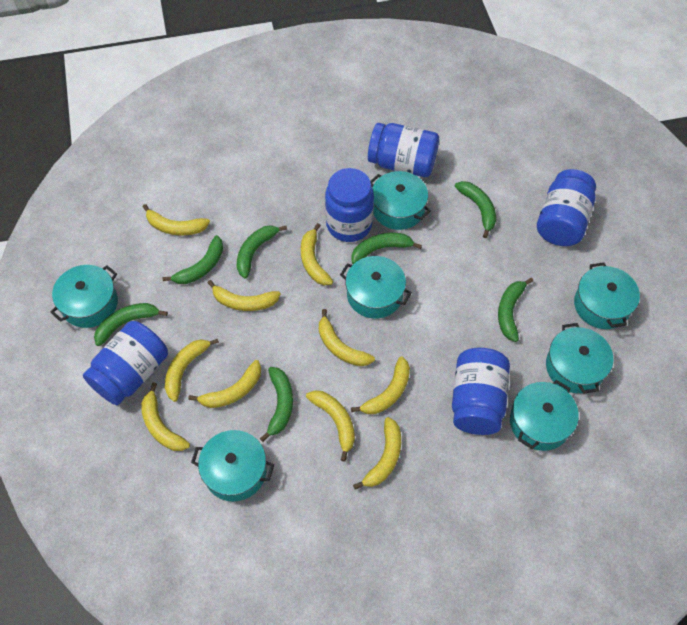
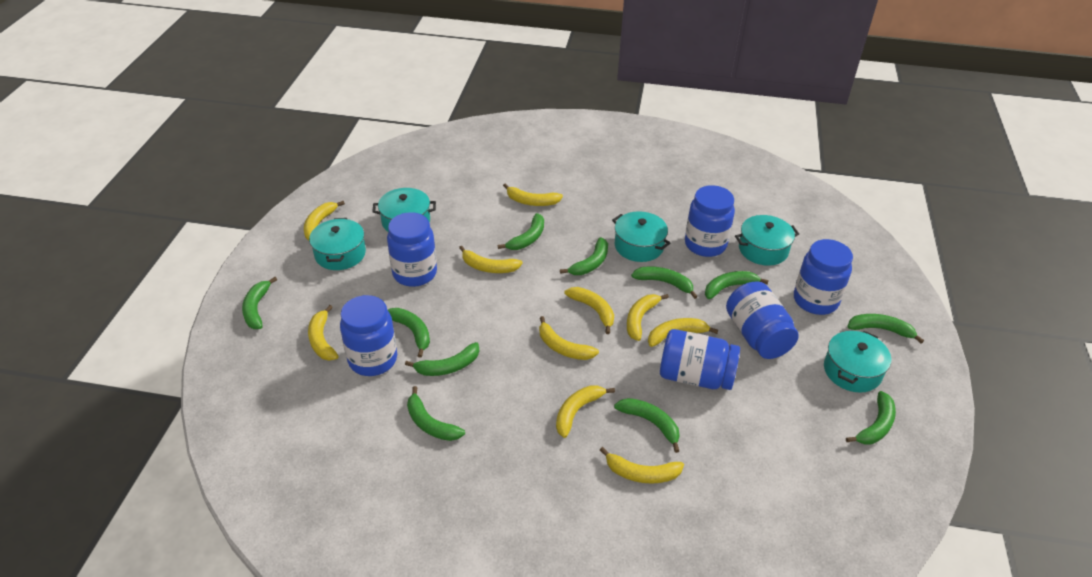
blue jar: [83,321,168,405] [325,168,374,242] [368,123,439,177] [452,348,510,435] [537,169,596,246] = 5 -> [340,295,397,376] [387,212,437,287] [660,329,740,390] [685,185,735,257] [726,281,799,359] [794,239,853,315] = 6
green banana: [94,303,168,346] [163,235,223,284] [237,225,287,278] [260,367,293,442] [351,233,422,264] [454,181,496,238] [498,278,533,342] = 7 -> [242,277,277,329] [388,308,430,358] [405,342,479,376] [407,386,465,441] [498,213,544,250] [560,237,608,275] [614,398,680,453] [631,267,698,299] [705,271,769,299] [846,391,896,444] [847,314,924,344] = 11
turquoise pot: [50,265,118,328] [191,430,274,502] [340,256,412,319] [371,171,431,230] [510,380,579,451] [546,323,613,394] [574,262,640,329] = 7 -> [309,218,366,270] [372,188,436,232] [612,211,670,262] [735,215,799,266] [824,331,891,393] = 5

